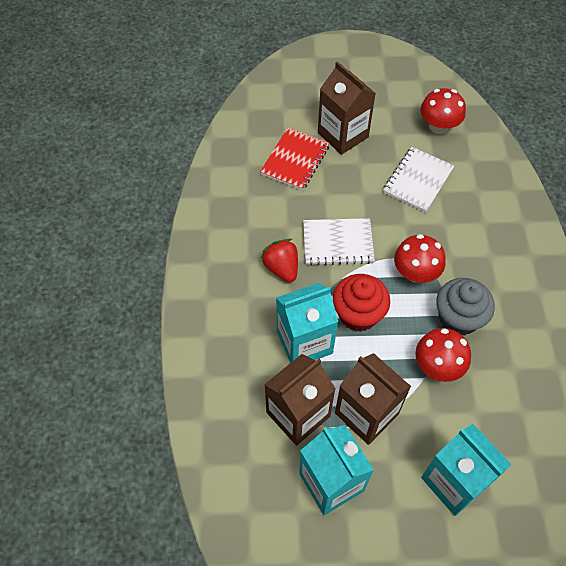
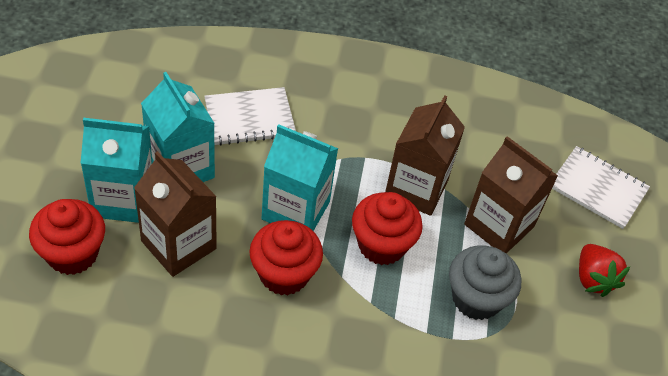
red cupcake: [333,274,390,332] = 1 -> [29,199,105,275] [249,220,323,295] [352,192,423,265] = 3
red mushroom: [394,234,446,283] [415,328,471,382] [420,88,466,134] = 3 -> none = 0
red notebook: [260,128,330,190] = 1 -> none = 0

